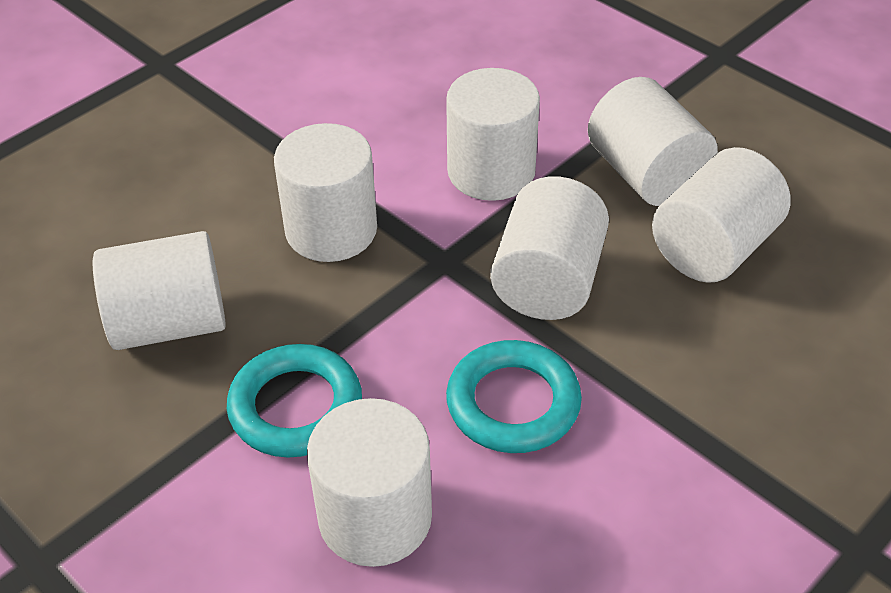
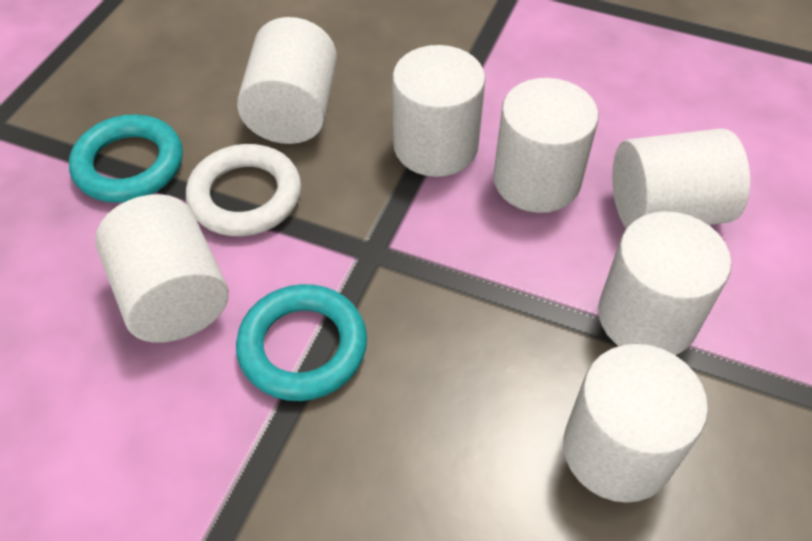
white ring: none = 0 -> [186,144,301,236] = 1

